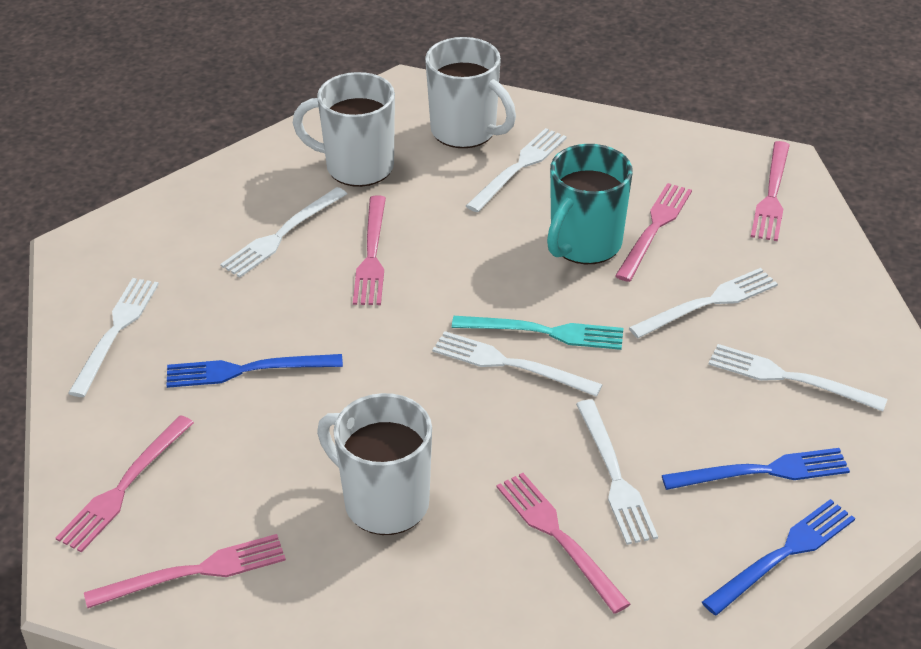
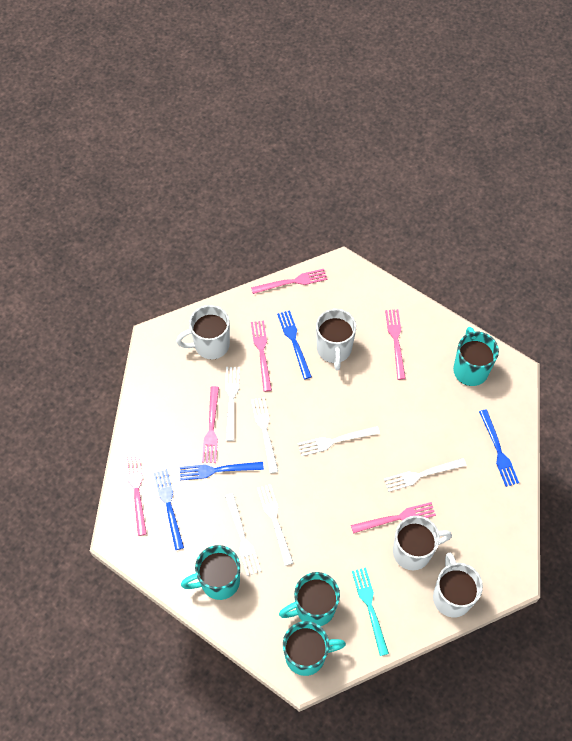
blue fork: [166,354,343,388] [662,448,850,490] [702,499,855,615] = 3 -> [154,469,184,550] [180,462,264,480] [277,310,312,379] [479,409,519,487] = 4
turquoise mug: [547,144,633,264] = 1 -> [181,545,240,600] [279,572,340,626] [283,621,346,676] [453,327,499,386] = 4
white fork: [68,278,159,397] [220,187,347,278] [432,331,603,397] [466,128,567,212] [576,400,658,545] [629,268,778,338] [708,344,888,411] = 7 -> [225,367,240,441] [225,493,261,576] [251,397,278,473] [257,484,293,566] [298,426,380,456] [384,458,466,492] = 6
white mug: [293,72,395,187] [317,393,432,535] [425,37,516,148] = 3 -> [176,305,230,360] [316,309,356,370] [393,516,452,570] [433,553,483,618] = 4

